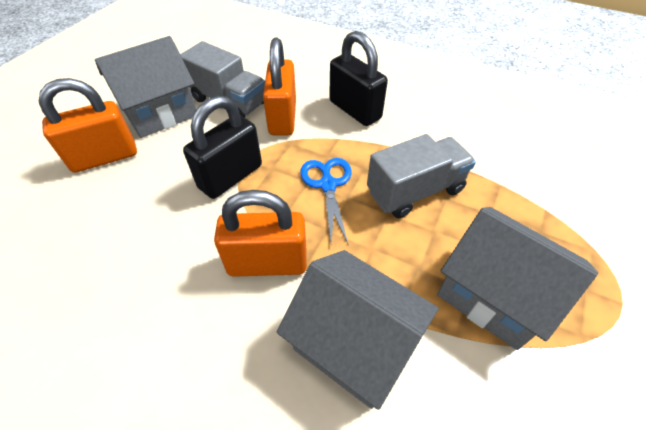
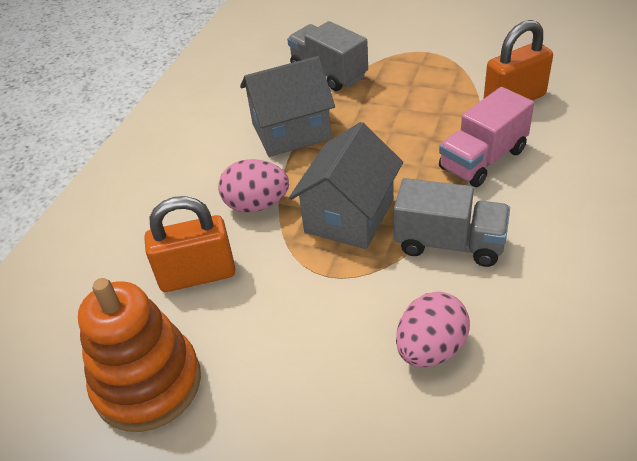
black padlock: [183,96,262,199] [329,31,388,126] = 2 -> none = 0
blue scissors: [300,158,352,244] = 1 -> none = 0
grey house: [95,36,197,138] [277,250,439,410] [437,207,598,350] = 3 -> [240,56,335,157] [289,122,403,249] = 2
orange padlock: [39,78,137,173] [214,190,307,277] [263,38,296,135] = 3 -> [144,196,235,292] [483,20,553,101] = 2
orange stacking toy: none = 0 -> [78,278,201,432] = 1
pink egg: none = 0 -> [218,159,289,213] [396,292,470,367] = 2
pink truck: none = 0 -> [439,87,534,187] = 1

